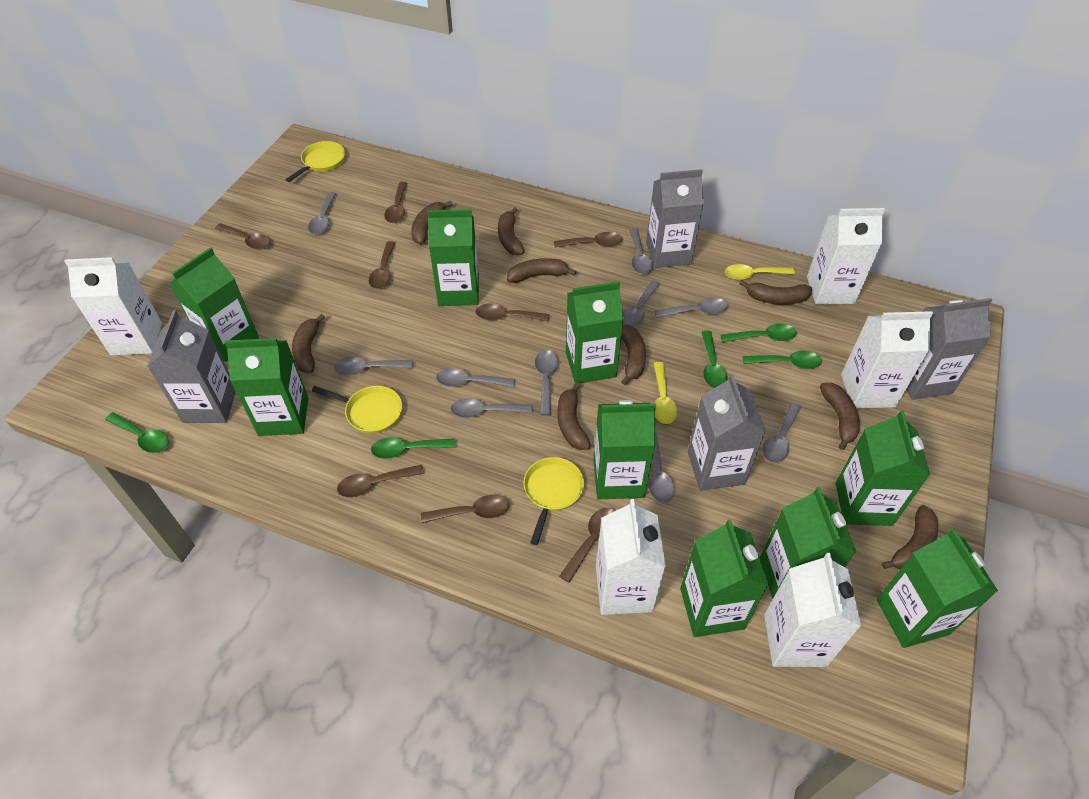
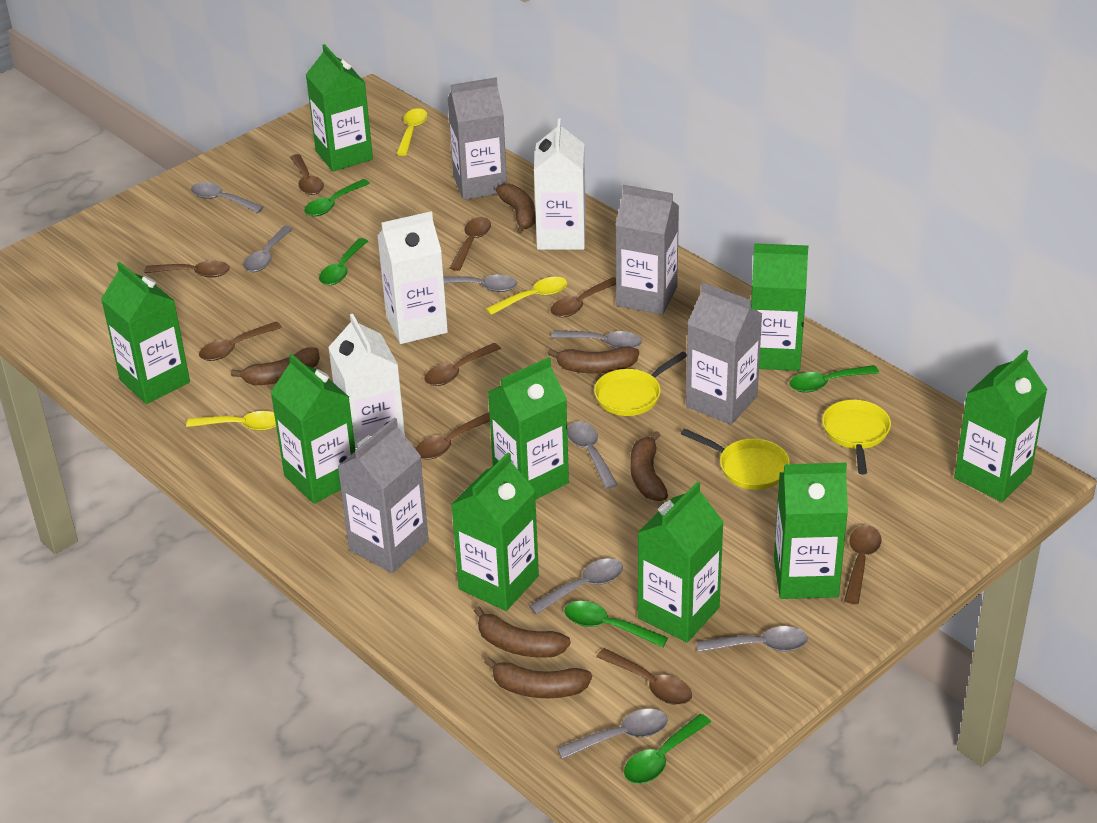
brown banana: [292,314,325,373] [411,201,453,244] [498,207,525,255] [507,258,577,283] [558,383,591,450] [621,325,646,385] [740,280,812,305] [820,383,860,450] [882,505,938,569] = 9 -> [231,347,320,385] [474,606,571,658] [484,657,592,698] [496,183,536,234] [547,346,639,373] [630,431,668,501] = 6
brown spoon: [215,223,271,250] [337,465,424,497] [369,241,395,289] [384,182,408,223] [421,495,509,523] [476,303,550,322] [554,232,623,247] [559,508,615,583] = 8 -> [144,260,230,277] [199,322,282,361] [290,154,324,195] [415,413,490,460] [424,343,501,386] [450,217,491,271] [550,277,616,318] [596,648,692,705] [844,525,882,604] = 9
grey spoon: [308,192,336,235] [334,357,413,375] [436,368,515,387] [450,398,532,418] [535,350,558,416] [623,280,660,327] [629,228,653,274] [648,432,675,503] [654,298,728,318] [763,402,801,463] = 10 -> [191,182,264,213] [243,226,293,272] [443,275,517,292] [529,558,623,614] [551,330,642,349] [557,709,668,759] [567,421,618,489] [697,626,808,652] = 8
white carton: [64,257,162,356] [596,499,666,615] [764,553,861,667] [807,208,885,305] [841,311,933,409] = 5 -> [328,314,405,450] [377,211,448,344] [534,119,586,250] = 3
yellow spoon: [653,362,677,424] [725,264,795,280] = 2 -> [186,411,276,431] [397,108,428,156] [486,277,568,315] = 3

